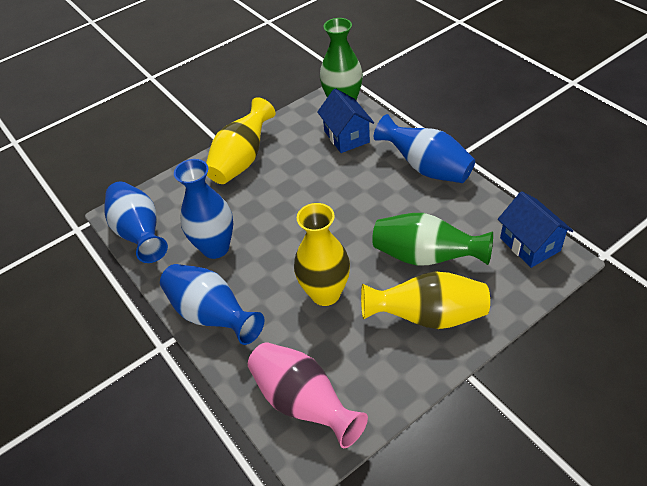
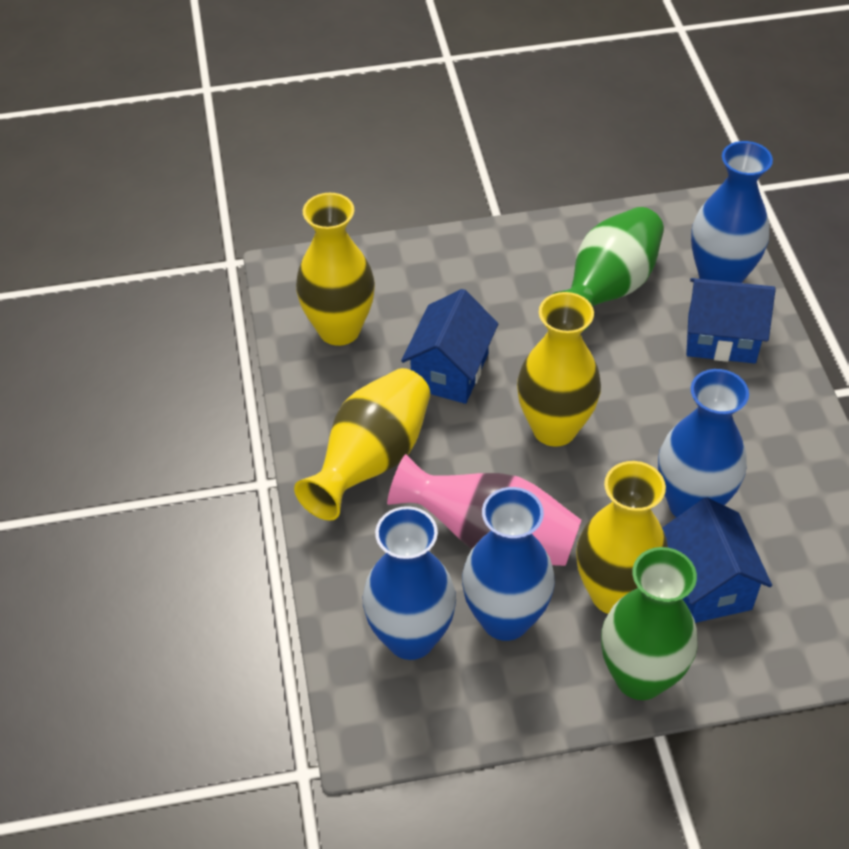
blue house: [317,88,374,153] [498,191,573,268] = 2 -> [401,289,498,404] [662,498,772,623] [686,278,775,364] = 3
yellow vase: [206,97,275,184] [294,203,350,306] [361,272,490,329] = 3 -> [294,368,430,521] [296,193,375,346] [517,292,601,447] [576,461,668,614] = 4

